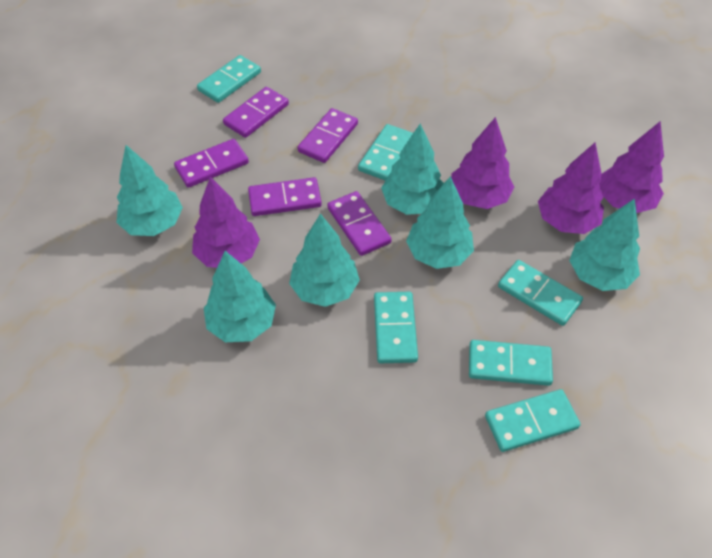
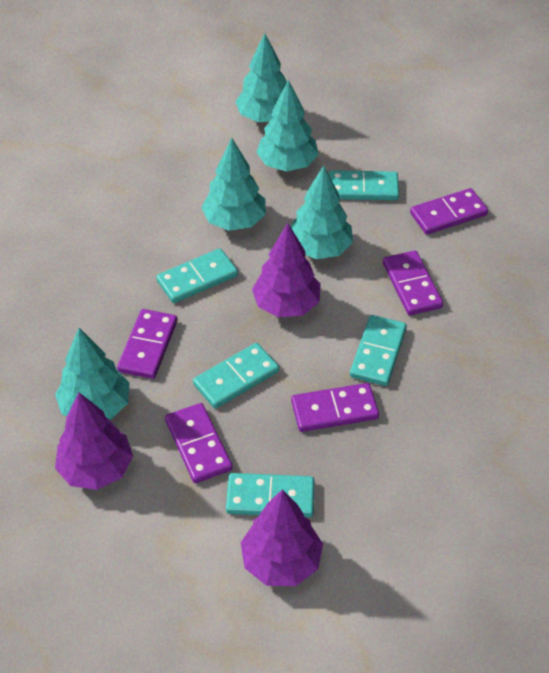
purple tree: [192,177,260,268] [451,117,514,209] [538,143,604,234] [599,122,664,213] = 4 -> [55,393,133,490] [241,490,323,586] [252,223,321,318] = 3
turquoise domino: [197,55,261,103] [358,124,413,181] [374,292,418,363] [469,340,553,386] [485,389,580,452] [498,260,583,326] = 6 -> [156,248,238,303] [193,343,279,409] [226,473,314,517] [329,170,399,200] [350,315,407,386] = 5
turquoise tree: [117,145,183,236] [204,251,276,342] [289,213,360,307] [381,124,444,215] [406,176,474,269] [569,199,640,291] = 6 -> [55,328,130,420] [201,138,266,231] [235,33,287,122] [256,80,319,172] [291,166,353,259] = 5

